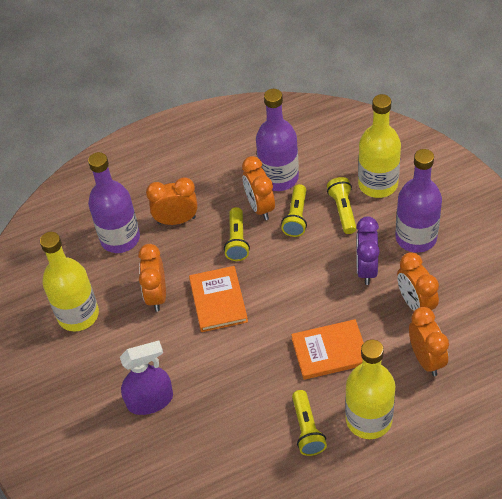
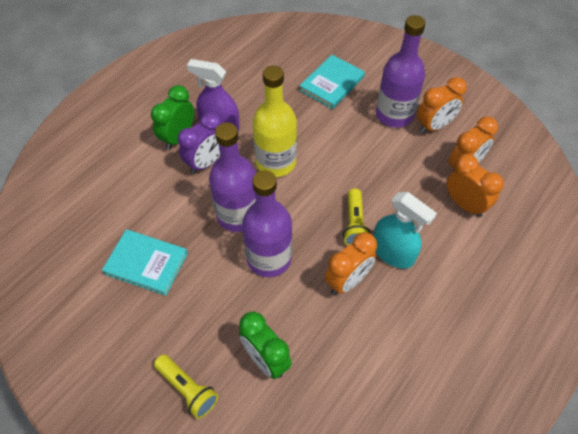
green clock: none = 0 -> [151,85,194,150] [239,312,292,379] = 2
orange book: [189,266,248,332] [291,319,364,380] = 2 -> none = 0
orange clock: [138,244,166,312] [146,177,198,225] [242,156,275,220] [397,252,439,311] [409,307,449,376] = 5 -> [325,232,377,295] [417,77,467,134] [447,154,504,217] [449,117,498,170] = 4
turquoise book: none = 0 -> [102,229,188,296] [299,55,365,109] = 2
turquoise spray bottle: none = 0 -> [374,192,437,269] = 1
yellow bottle: [40,232,99,331] [345,339,395,439] [358,94,401,198] = 3 -> [253,65,297,177] = 1
yellow flashlight: [224,207,250,261] [281,184,307,237] [292,390,327,456] [327,177,357,234] = 4 -> [154,354,218,419] [343,188,371,246] = 2

